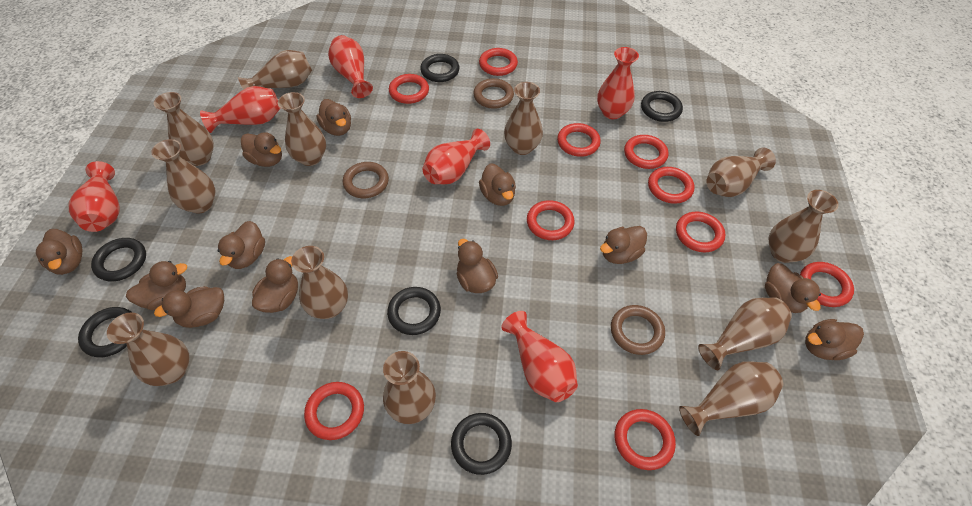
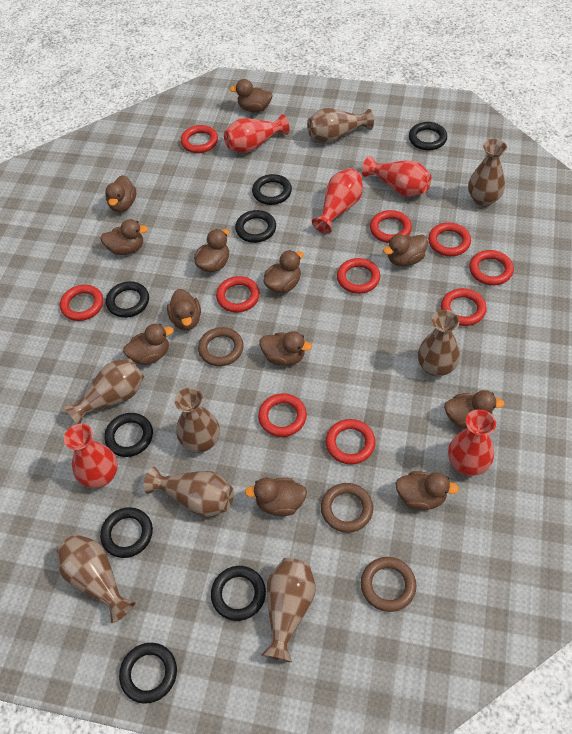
black ring: [78,307,133,357] [91,238,146,281] [387,287,441,335] [420,54,460,82] [451,413,512,475] [641,91,683,122] = 6 -> [100,507,153,558] [104,413,153,457] [106,281,149,318] [119,643,177,704] [211,566,266,621] [235,210,276,243] [252,174,292,205] [409,122,447,150] = 8
brown vase: [107,312,189,386] [151,139,215,214] [154,92,214,166] [238,50,312,90] [278,92,326,166] [291,246,348,319] [383,351,436,424] [504,82,543,155] [679,361,783,436] [698,297,792,370] [706,148,776,197] [769,190,838,263] = 12 -> [57,534,136,623] [64,359,144,424] [144,467,234,517] [175,387,220,453] [261,558,316,662] [307,108,374,143] [418,310,460,377] [468,139,507,207] = 8
red vase: [69,161,120,232] [200,86,280,133] [328,35,373,98] [422,129,490,185] [501,311,578,402] [597,47,639,119] = 6 -> [64,424,118,488] [224,114,290,153] [312,168,363,234] [362,156,432,197] [448,409,496,476] = 5

